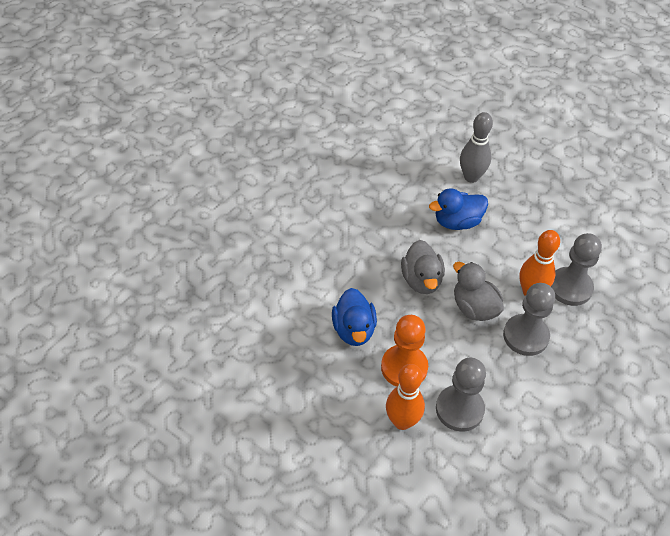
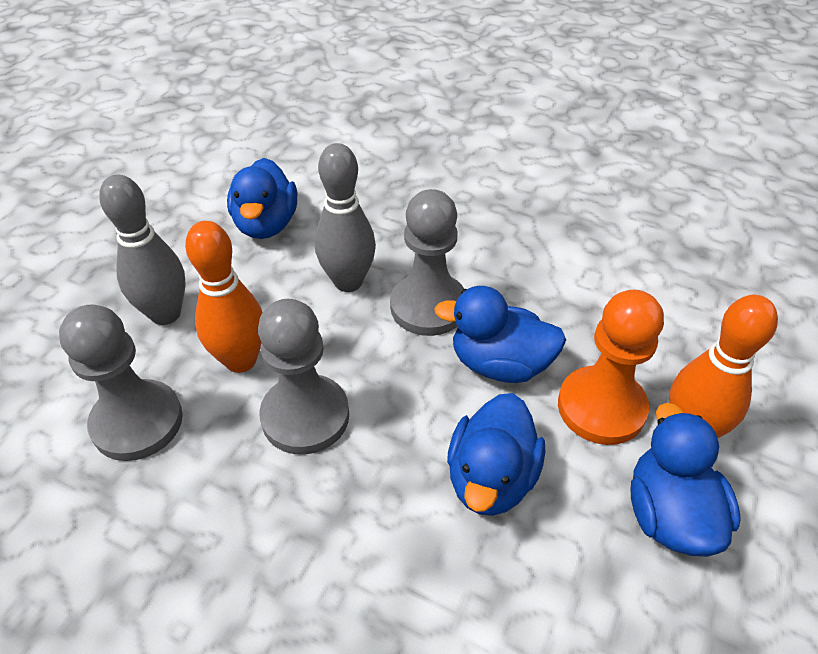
blue duck: [332,288,377,346] [429,188,488,230] = 2 -> [227,158,297,239] [434,286,566,383] [447,393,545,516] [631,403,741,557] = 4
grey bowling pin: [460,112,493,183] = 1 -> [99,175,186,325] [315,143,376,292] = 2
grey duck: [401,240,445,294] [453,262,504,321] = 2 -> none = 0

